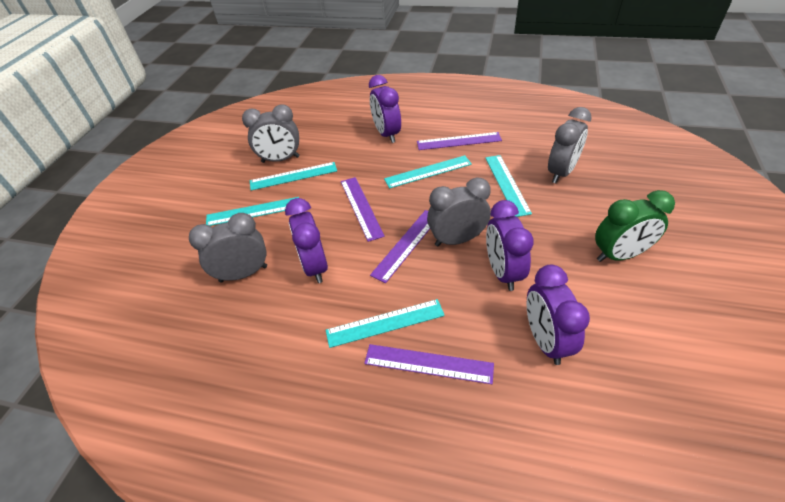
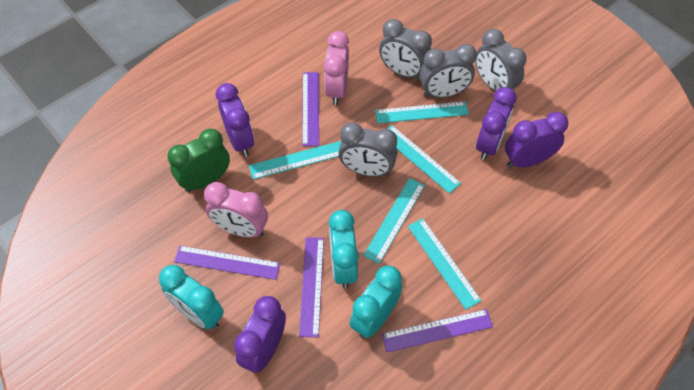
pink clock: none = 0 -> [204,182,268,238] [324,31,349,105] = 2
turquoise clock: none = 0 -> [159,265,224,330] [329,210,359,288] [350,265,402,338] = 3

